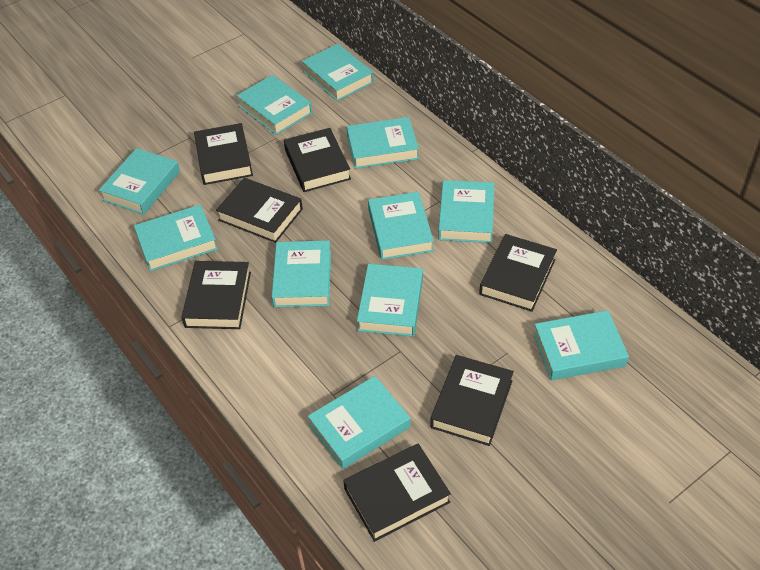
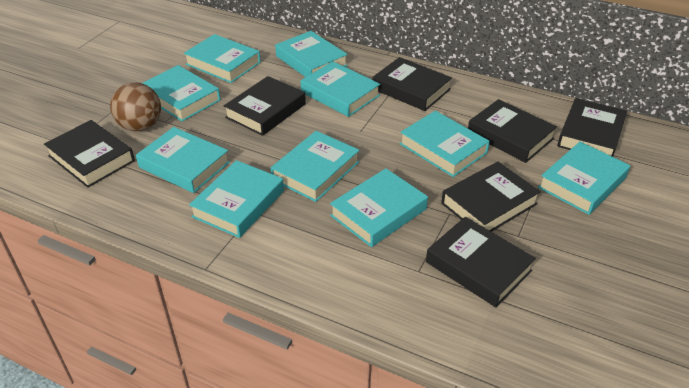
brown ball: none = 0 -> [110,82,161,131] = 1
turquoise book: [99,148,180,215] [134,205,218,271] [236,75,312,135] [271,241,331,308] [302,44,374,101] [308,376,410,469] [346,117,419,169] [357,264,423,336] [368,192,434,260] [438,180,494,243] [533,310,629,380] = 11 -> [136,127,230,193] [142,65,221,121] [184,34,261,83] [189,160,284,238] [271,131,360,202] [275,31,348,77] [300,61,380,117] [330,168,428,247] [400,111,490,177] [538,142,630,215] = 10

